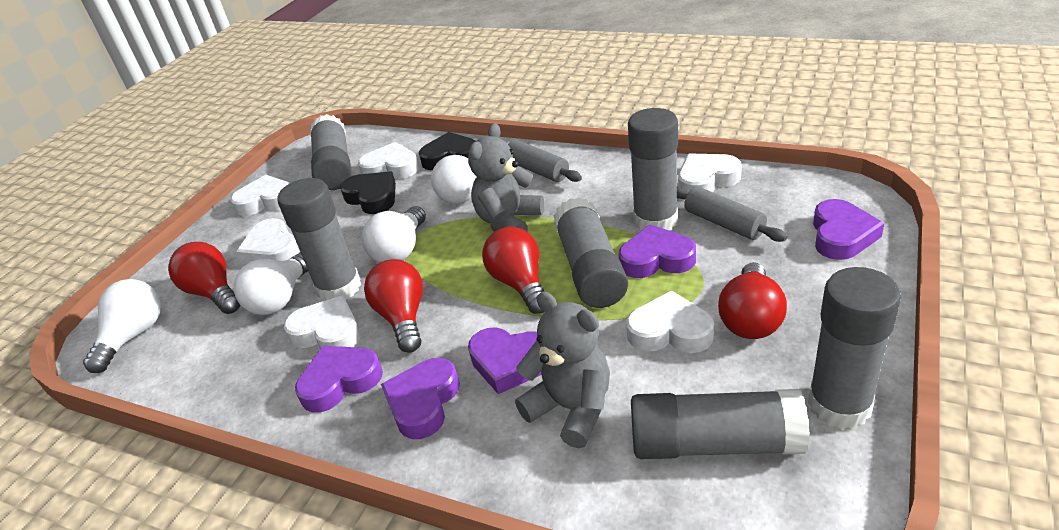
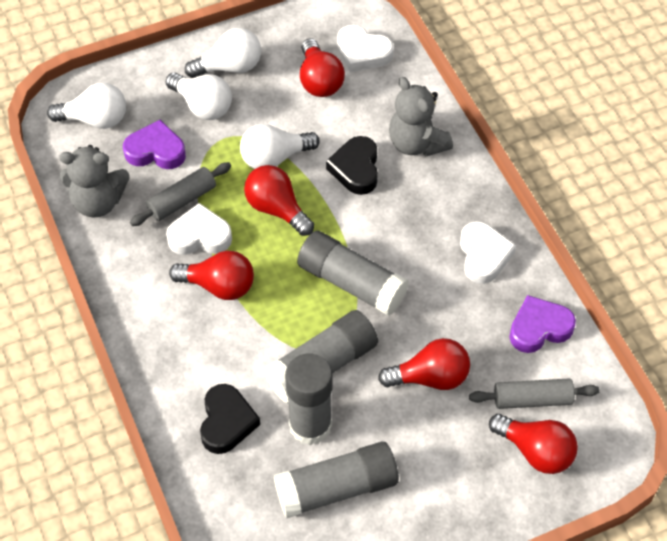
grey glue stick: [277,178,361,301] [310,114,352,190] [554,197,628,308] [628,108,678,231] [631,389,810,459] [808,267,901,429] = 6 -> [264,310,378,404] [274,442,399,518] [285,354,332,445] [297,231,409,316] = 4
purple heart: [295,346,383,413] [381,358,460,439] [468,327,541,394] [619,225,696,278] [813,199,884,260] = 5 -> [123,120,186,169] [509,295,576,353] = 2
red light bulb: [168,242,240,314] [364,259,423,353] [482,226,544,314] [718,262,787,339] = 4 -> [169,251,254,300] [244,165,314,236] [300,38,345,97] [378,338,470,390] [489,414,578,474] = 5
white heart: [231,175,290,216] [236,218,300,264] [284,296,360,349] [358,142,419,179] [626,290,714,353] [678,153,742,192] = 6 -> [166,203,232,255] [337,25,394,72] [460,221,516,284] = 3

